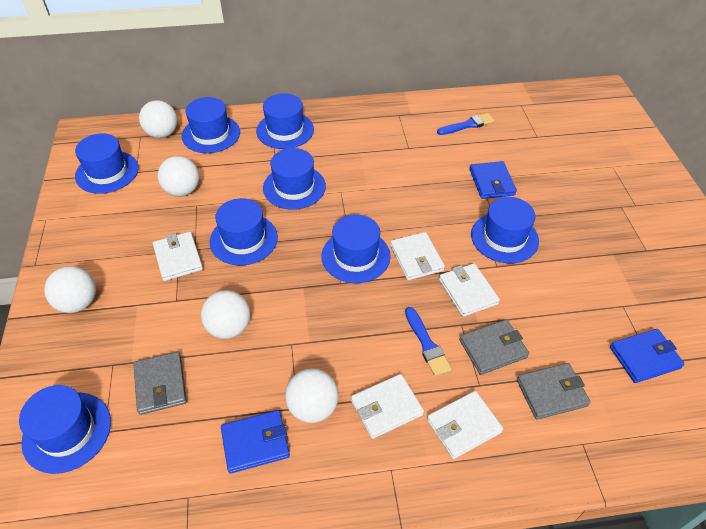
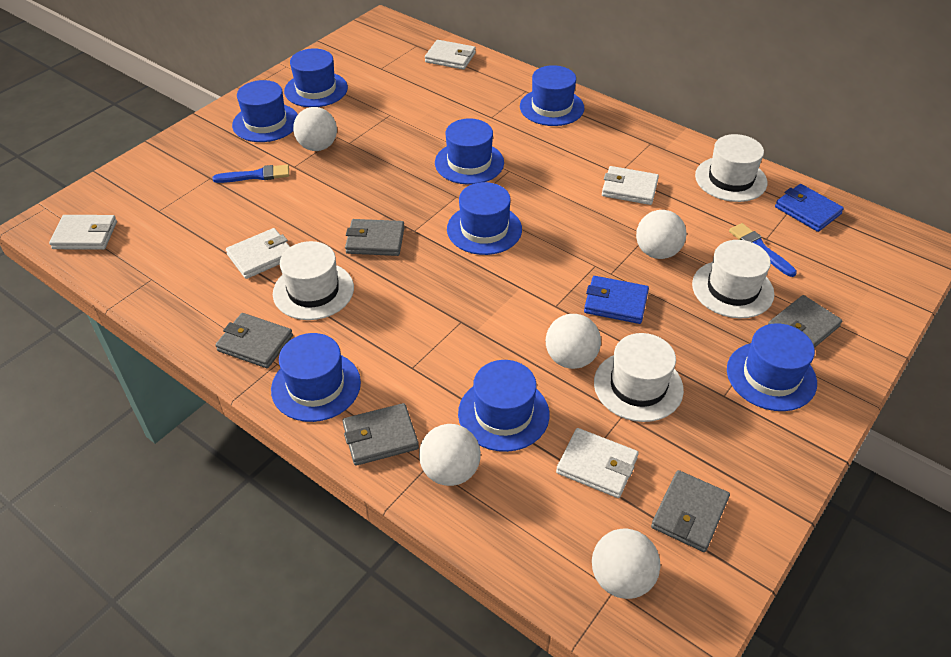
blue wallet: [221,410,290,473] [470,161,517,199] [610,329,685,383] = 3 -> [584,276,649,324] [775,184,844,232] = 2
grey wallet: [133,352,187,415] [460,320,529,375] [517,363,590,420] = 3 -> [215,313,293,368] [343,403,419,466] [345,219,405,256] [651,470,730,552] [768,295,842,348] = 5
white hat: none = 0 -> [273,241,354,320] [594,333,684,422] [692,240,774,318] [695,134,767,202] = 4

